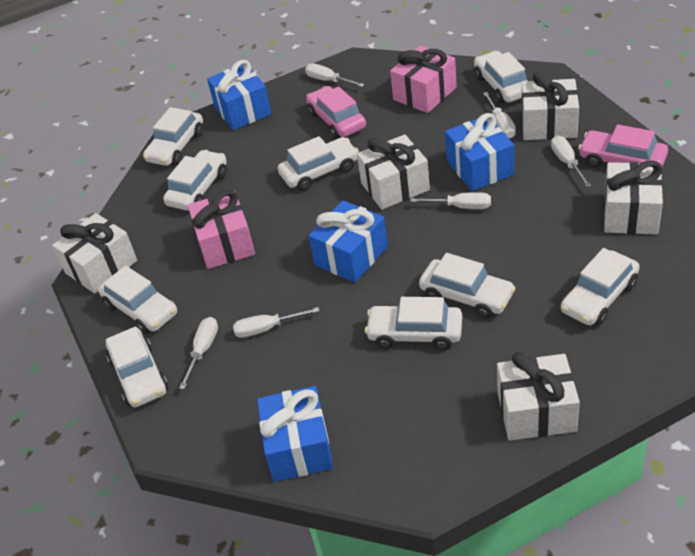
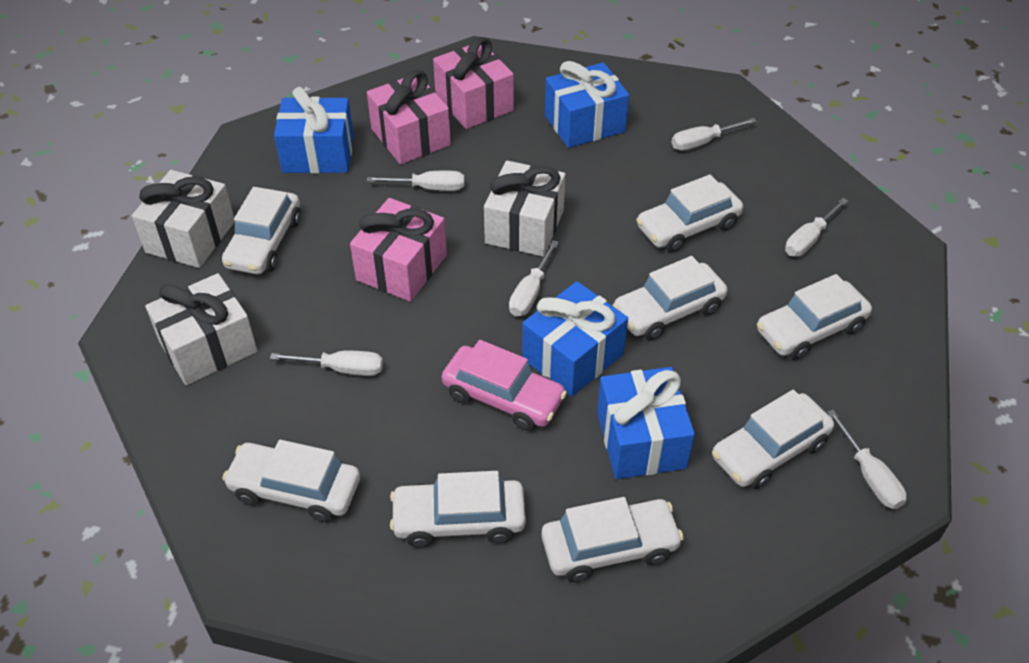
pink car: [306,86,366,139] [578,125,668,167] = 2 -> [442,340,567,431] = 1
pink gift: [188,190,255,269] [390,46,457,113] = 2 -> [350,198,447,302] [367,70,451,164] [433,37,514,129] = 3
white car: [98,266,177,334] [106,327,168,408] [143,107,203,166] [163,150,227,211] [278,136,359,191] [365,297,462,350] [419,253,516,318] [474,51,529,104] [561,248,640,326] = 9 -> [222,187,301,275] [222,440,360,522] [390,471,526,548] [541,497,684,582] [612,256,727,340] [636,174,743,252] [712,390,834,489] [757,274,872,360] = 8
white gift: [52,213,137,294] [357,134,430,210] [497,352,580,441] [521,72,579,140] [604,161,663,235] = 5 -> [132,170,235,268] [145,273,258,385] [484,161,565,257] = 3

